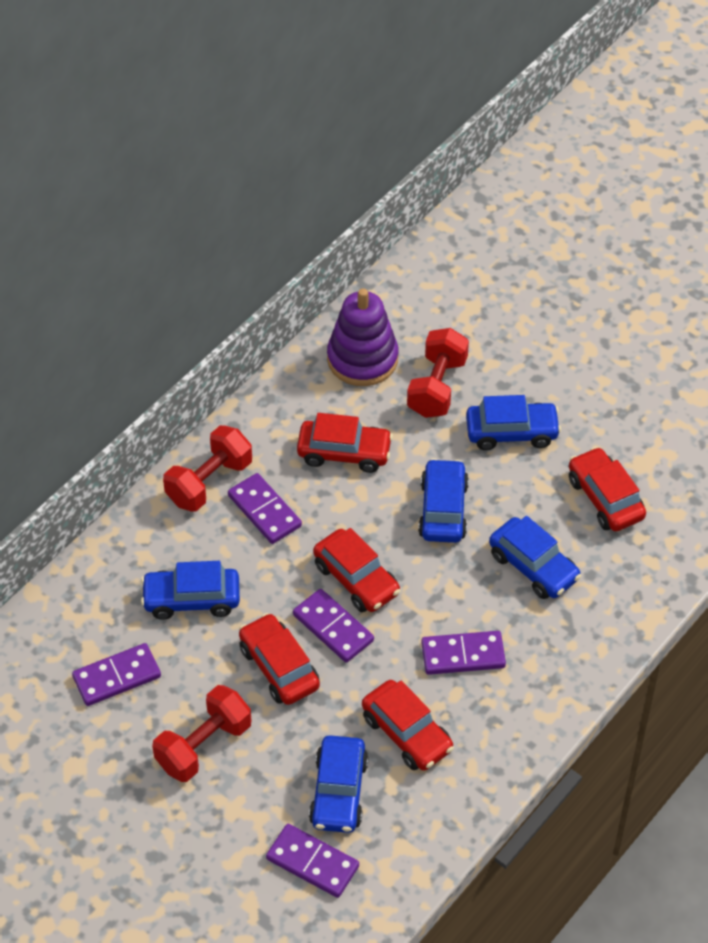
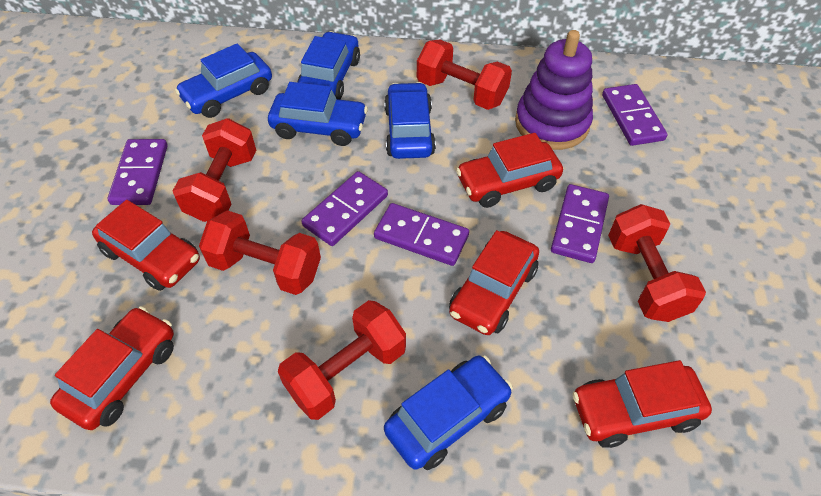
red dumbbell: [152,685,252,782] [163,425,252,512] [407,328,469,418] = 3 -> [173,118,256,222] [199,210,321,295] [278,300,406,420] [417,39,512,110] [608,204,706,322] = 5

